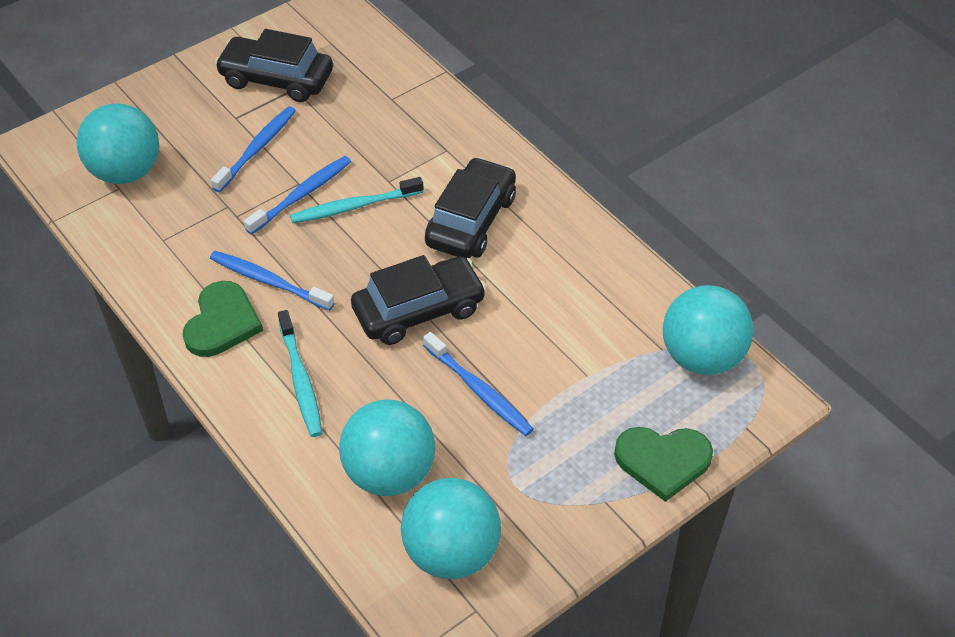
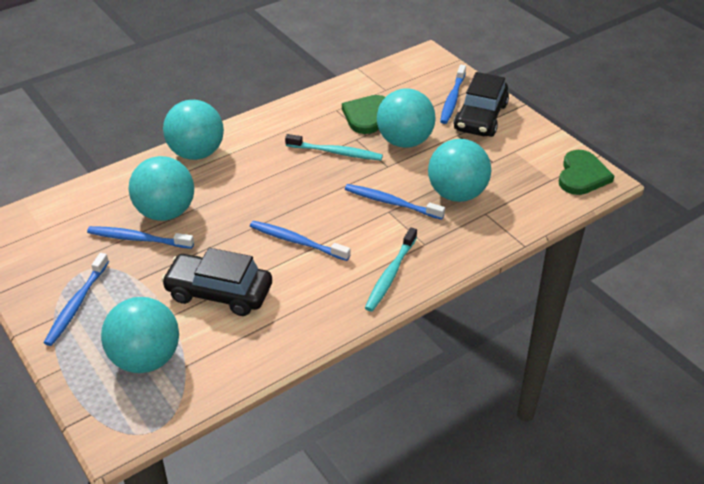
black car: [215,29,333,102] [351,255,486,345] [425,157,516,259] = 3 -> [161,248,272,316] [454,72,509,137] = 2
blue toothbrush: [210,251,335,311] [211,106,296,192] [244,156,351,235] [423,332,533,436] = 4 -> [44,253,109,346] [87,226,194,249] [250,221,350,261] [345,184,445,220] [440,65,466,124] = 5
turquoise ball: [76,103,159,184] [339,400,435,496] [401,478,501,579] [663,285,754,375] = 4 -> [101,297,179,373] [129,156,194,221] [163,100,224,160] [377,88,436,148] [428,139,491,202] = 5

